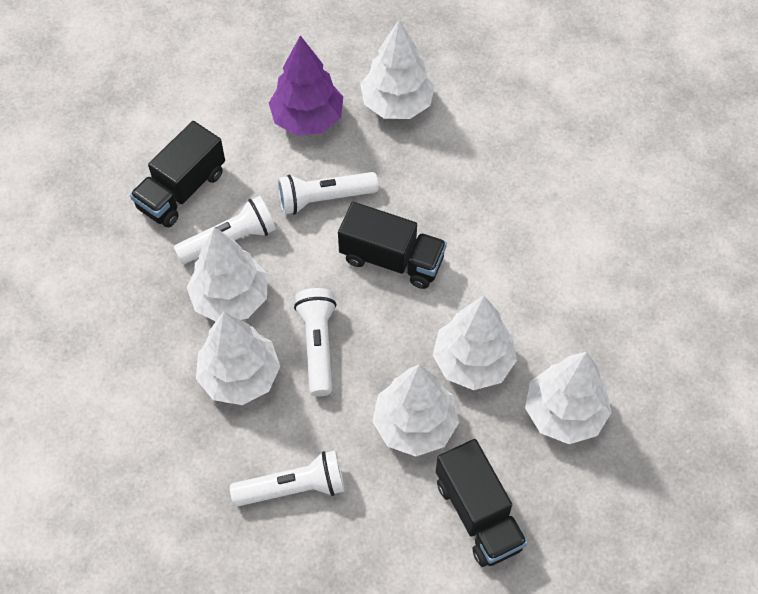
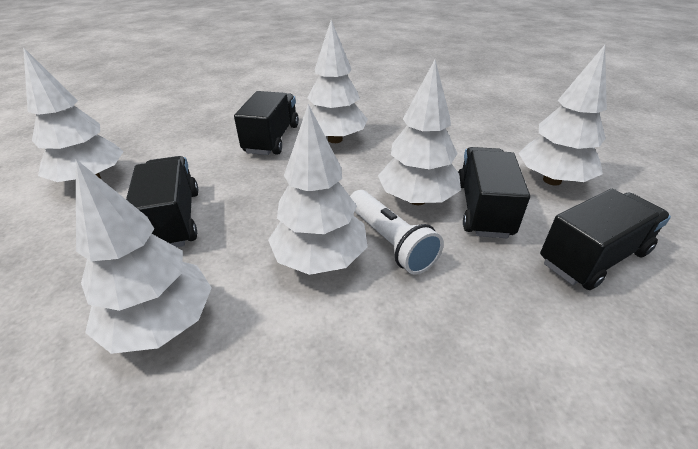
black truck: [130,121,225,228] [338,202,447,289] [436,439,528,567] = 3 -> [126,156,199,247] [234,91,299,155] [458,147,530,238] [540,189,671,290] = 4
purple tree: [269,35,343,136] = 1 -> none = 0
white flashlight: [174,196,276,264] [230,450,345,507] [278,172,378,215] [294,288,337,396] = 4 -> [350,190,444,275] = 1

